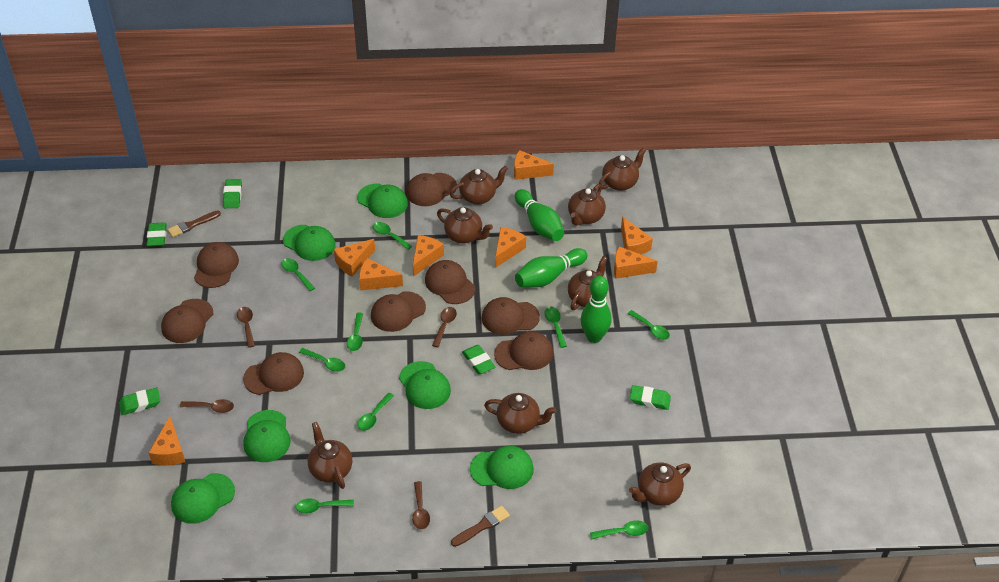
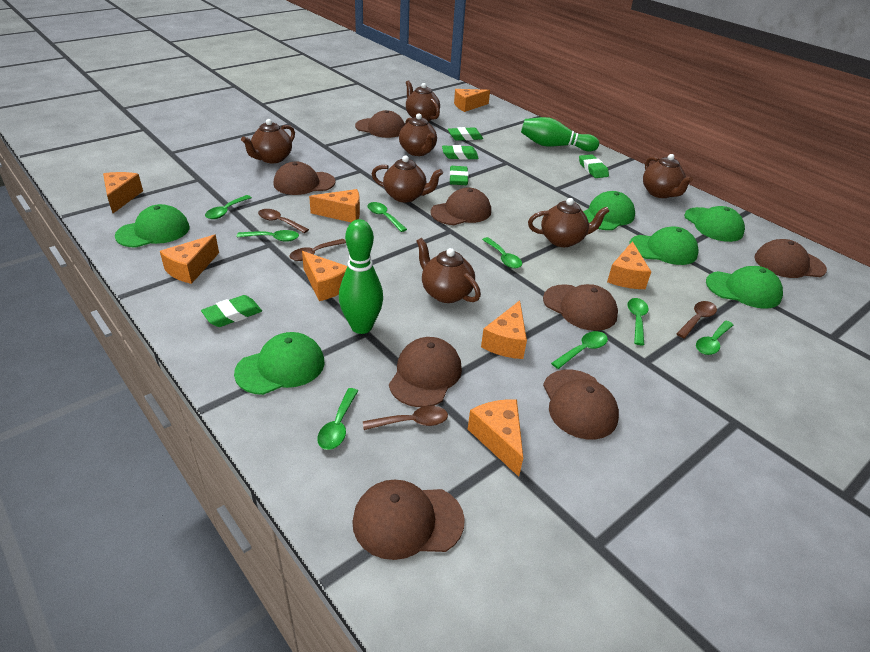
brown brush: [167,210,221,237] [451,506,510,547] = 2 -> none = 0
brown teapot: [308,422,352,489] [437,207,493,244] [450,166,508,205] [484,393,556,434] [568,184,606,226] [568,256,607,310] [599,148,646,191] [629,462,691,506] = 8 -> [241,119,295,163] [372,155,443,202] [399,114,437,156] [406,80,440,122] [416,238,481,303] [528,198,609,247] [643,154,693,198] = 7
green bowling pin: [515,189,564,241] [515,248,588,287] [581,276,612,343] = 3 -> [339,219,383,334] [521,117,599,152] = 2
green spoon: [281,258,315,291] [295,498,354,514] [299,348,345,372] [347,313,363,351] [357,393,394,431] [373,222,412,250] [544,307,567,348] [590,520,648,539] [627,310,670,340] = 9 -> [205,195,252,219] [237,230,299,242] [317,388,358,450] [368,202,407,232] [482,237,522,269] [551,331,608,369] [627,298,649,345] [696,321,733,355] = 8

